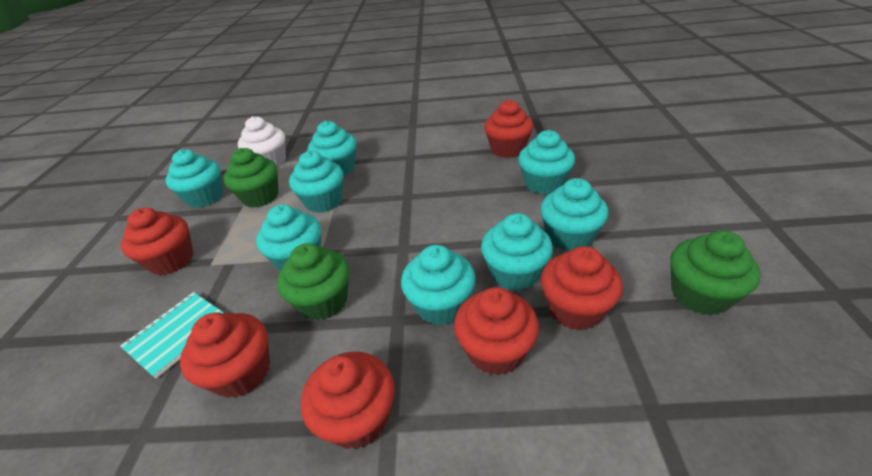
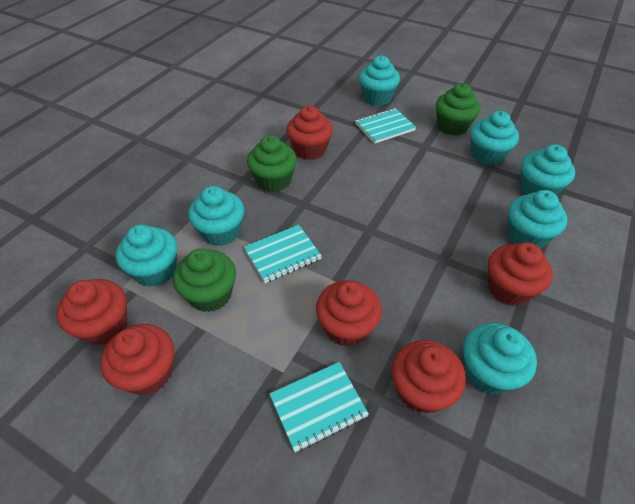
turquoise cupcake: [165,149,223,208] [256,204,321,271] [289,151,343,213] [308,121,356,176] [401,245,476,325] [481,213,553,291] [518,130,575,195] [540,178,609,251] = 8 -> [116,225,177,287] [188,186,244,246] [359,55,400,106] [463,323,537,394] [470,111,519,166] [508,190,567,249] [520,144,575,195] = 7
turquoise notebook: [120,292,224,378] = 1 -> [244,225,322,283] [269,362,369,452] [355,108,416,144] = 3
white cupcake: [238,116,286,167] = 1 -> none = 0

